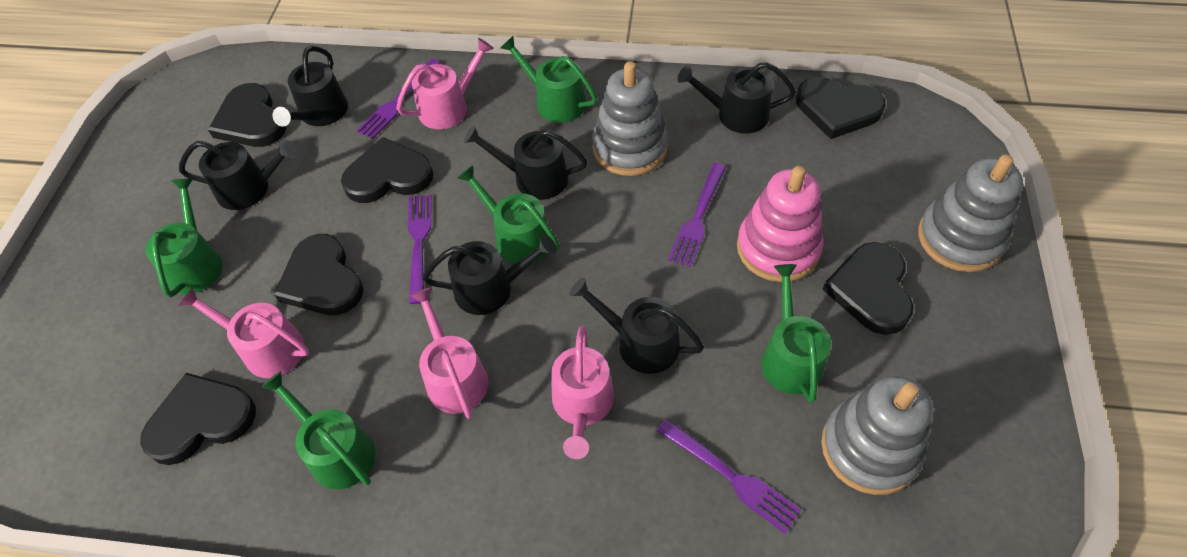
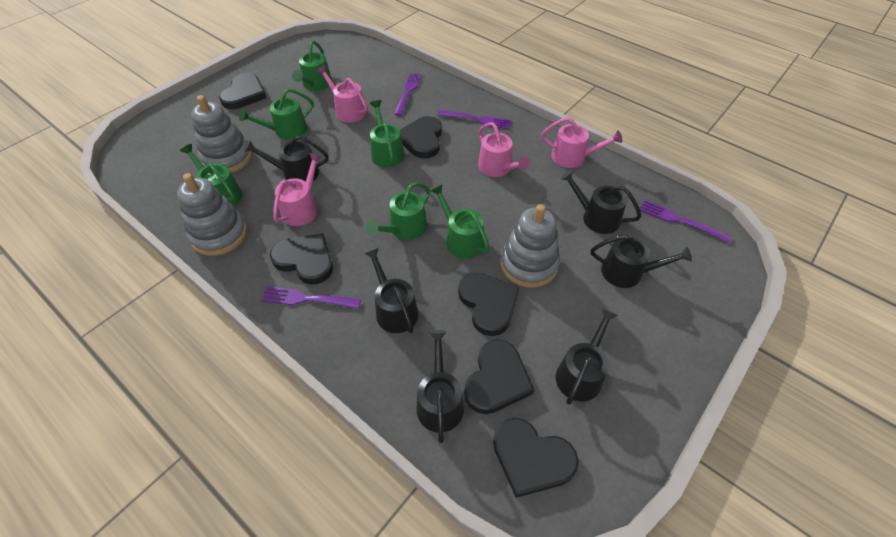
green watering can: [145,179,223,297] [261,371,376,490] [457,165,560,264] [500,36,597,123] [761,264,831,403] = 5 -> [180,144,242,206] [239,88,314,139] [292,41,332,91] [366,182,430,240] [370,100,404,168] [431,184,490,259] = 6
pink stacking toy: [737,166,824,282] = 1 -> none = 0

